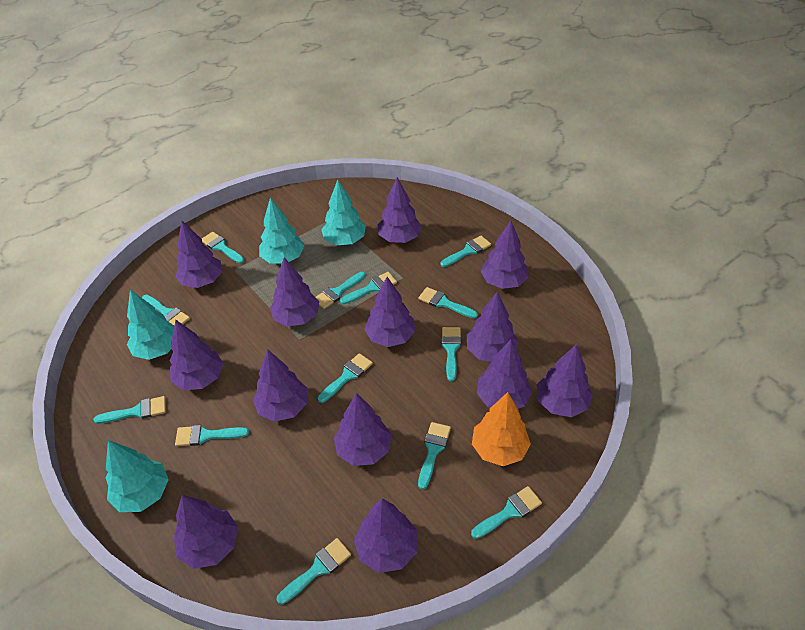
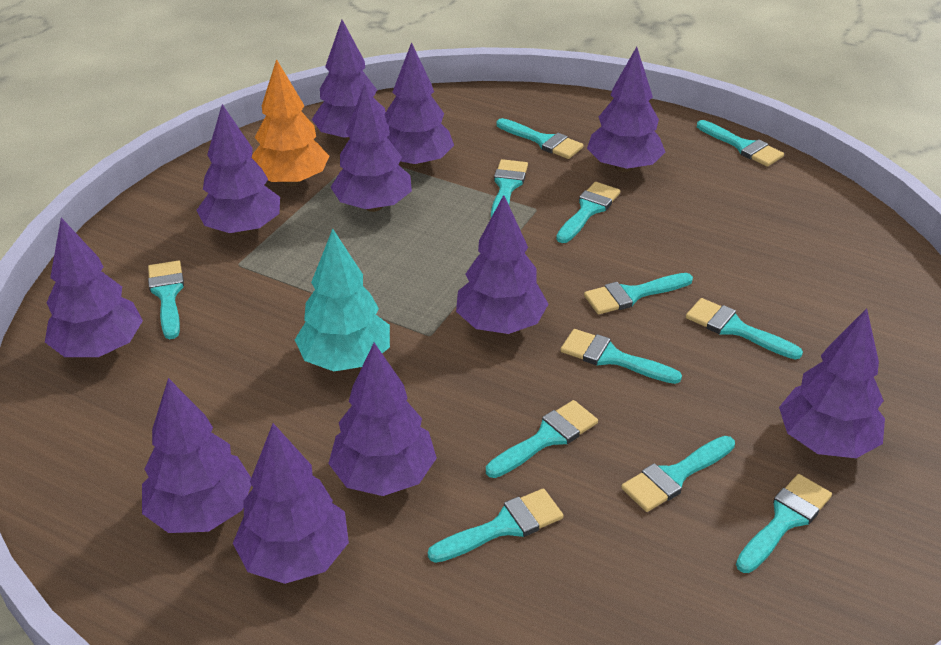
purple tree: [170,320,223,390] [174,495,238,569] [175,221,223,288] [253,349,308,422] [270,257,319,326] [334,393,391,466] [354,499,418,573] [364,277,415,347] [378,177,422,243] [467,291,519,362] [477,340,532,409] [481,220,529,289] [537,344,593,417] = 13 -> [45,218,143,357] [142,378,251,533] [196,104,280,235] [233,423,349,584] [312,20,386,142] [328,343,437,496] [331,83,412,212] [384,42,454,168] [456,195,548,334] [587,47,665,172] [779,308,885,458] = 11
turquoise brush: [94,396,166,424] [142,295,190,326] [175,425,249,446] [202,232,244,264] [277,538,351,605] [316,272,366,309] [318,353,373,403] [340,272,397,304] [418,287,478,319] [418,422,451,489] [440,236,491,267] [442,327,461,381] [471,486,542,539] = 13 -> [148,261,184,339] [428,489,563,563] [486,400,598,478] [491,159,528,217] [497,118,584,159] [556,182,620,243] [560,329,682,384] [584,273,693,314] [621,436,735,512] [686,298,803,359] [697,120,784,167] [736,474,832,573] = 12
turquoise tree: [106,440,169,512] [127,290,174,360] [259,198,304,264] [321,180,366,245] = 4 -> [295,229,390,371] = 1

